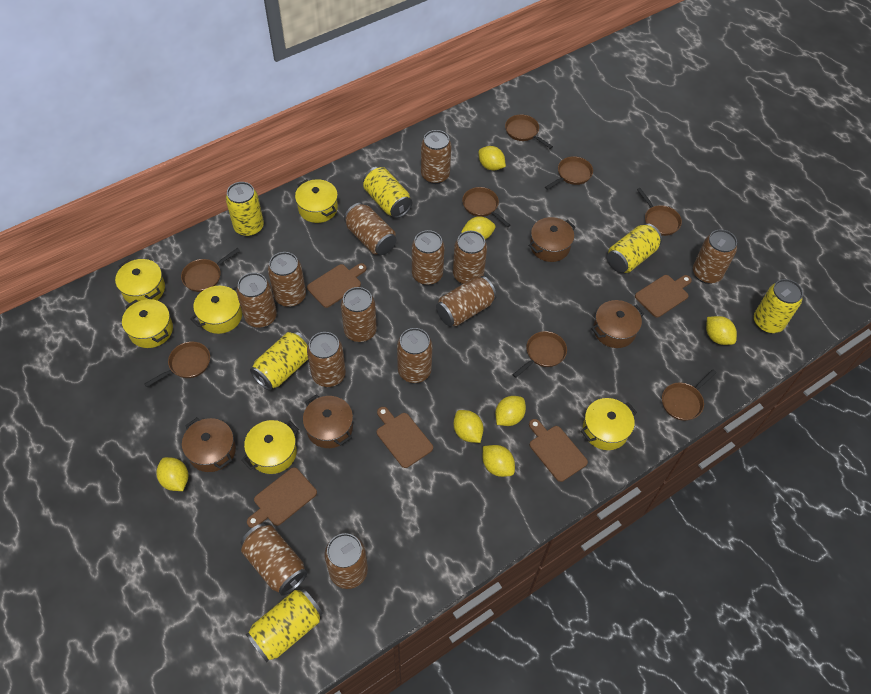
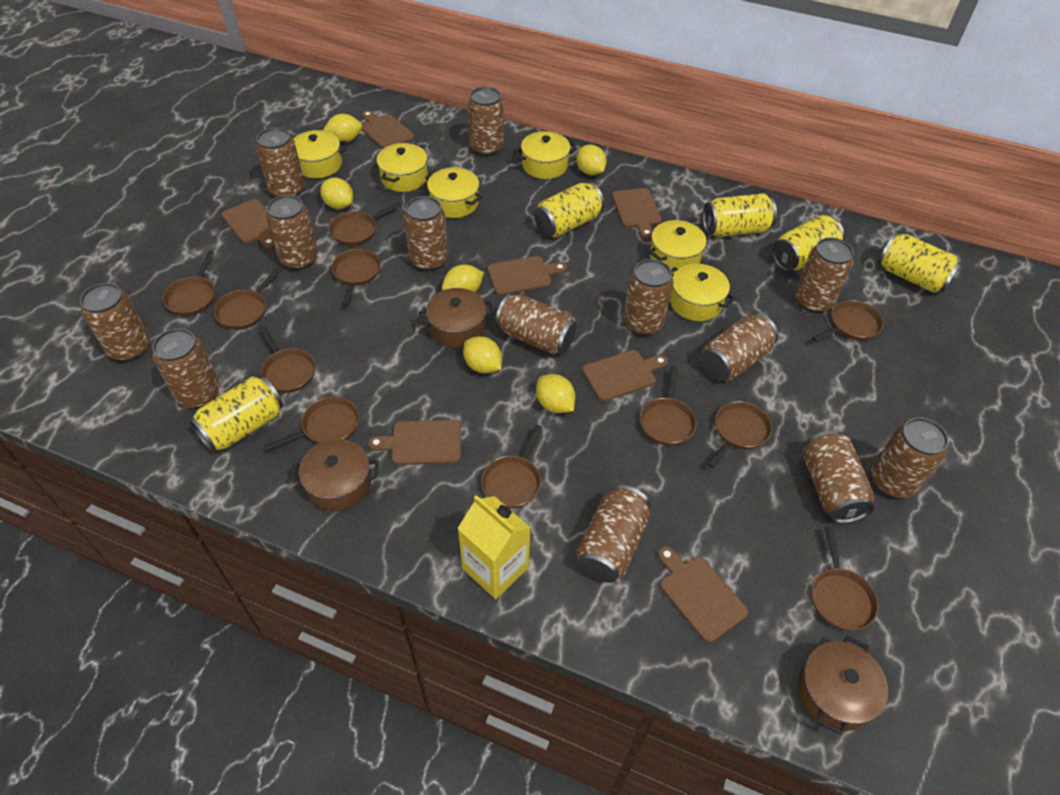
brown cutting board: [247,467,317,528] [307,263,366,308] [377,407,433,468] [529,419,588,482] [635,275,692,318] = 5 -> [222,199,274,248] [361,111,414,149] [368,420,461,465] [488,256,567,295] [582,350,668,401] [612,188,661,239] [658,546,748,643] = 7
brown pan: [144,341,210,387] [181,248,240,292] [462,187,510,227] [505,114,553,149] [513,331,567,378] [545,156,593,190] [637,188,682,236] [662,370,717,421] = 8 -> [163,251,215,316] [214,268,281,329] [258,326,316,393] [265,397,359,451] [329,202,402,246] [331,249,381,306] [481,425,542,508] [640,366,696,446] [707,401,772,468] [812,300,883,342] [812,527,878,631] = 11
brown pot: [182,418,236,472] [303,394,353,448] [528,217,576,262] [591,300,644,348] = 4 -> [290,439,379,512] [419,288,494,348] [798,635,888,735] = 3
yellow can: [226,182,264,237] [246,589,323,662] [250,331,309,391] [363,167,412,218] [607,223,662,273] [754,279,803,333] = 6 -> [189,376,283,453] [534,182,604,238] [703,193,777,237] [772,215,844,271] [878,233,961,293] = 5
yellow carton: none = 0 -> [457,495,531,599] = 1
yellow lemon: [157,457,188,491] [454,410,484,443] [461,216,495,239] [479,146,506,171] [483,445,515,477] [495,396,526,426] [706,316,737,345] = 7 -> [320,178,353,209] [323,114,362,143] [442,265,484,292] [463,336,502,373] [536,374,575,413] [576,144,607,175] = 6

